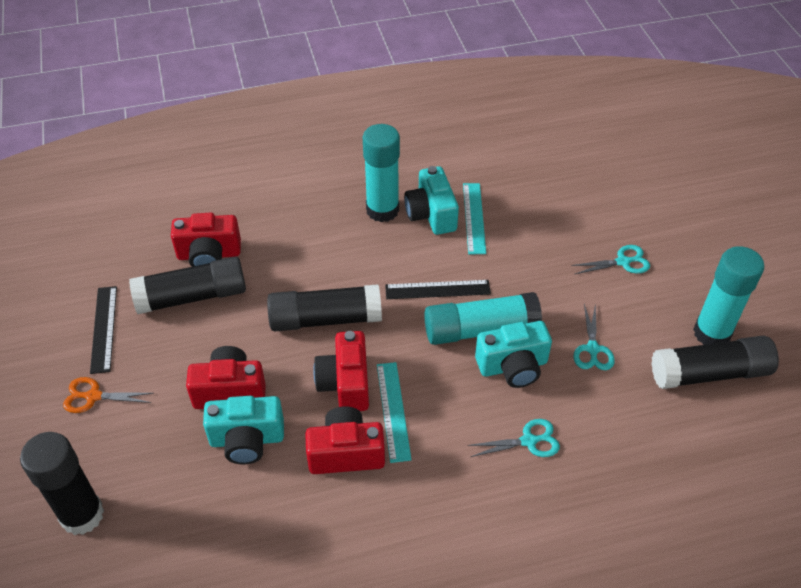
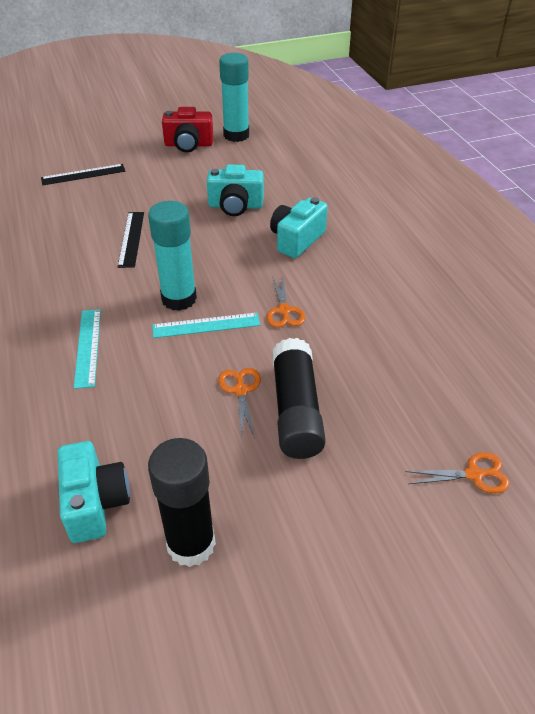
black glue stick: [20,432,104,535] [129,257,246,314] [267,284,382,331] [651,335,779,389] = 4 -> [148,438,216,567] [272,338,326,459] = 2
orange scissors: [63,377,154,413] = 1 -> [218,368,261,438] [267,276,305,328] [406,452,510,493] = 3
red camera: [171,213,241,267] [186,346,266,409] [305,406,385,474] [313,331,369,411] = 4 -> [162,107,213,152] = 1
turquoise glue stick: [363,124,400,222] [424,292,542,345] [693,246,764,345] = 3 -> [148,201,197,311] [219,53,249,142] = 2
turquoise scissors: [467,419,560,457] [571,245,650,274] [573,303,615,370] = 3 -> none = 0

